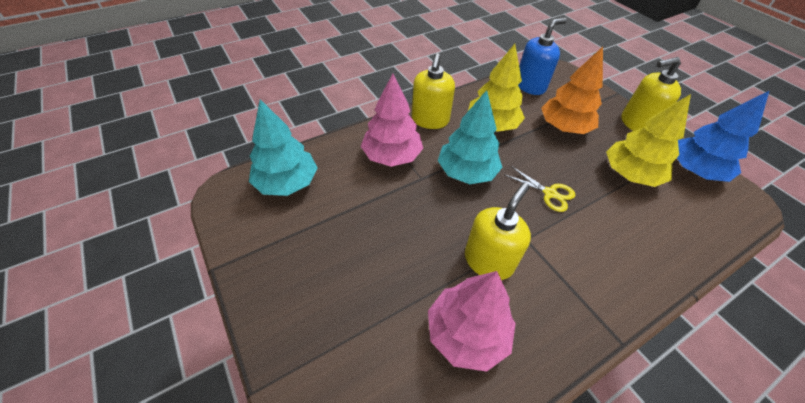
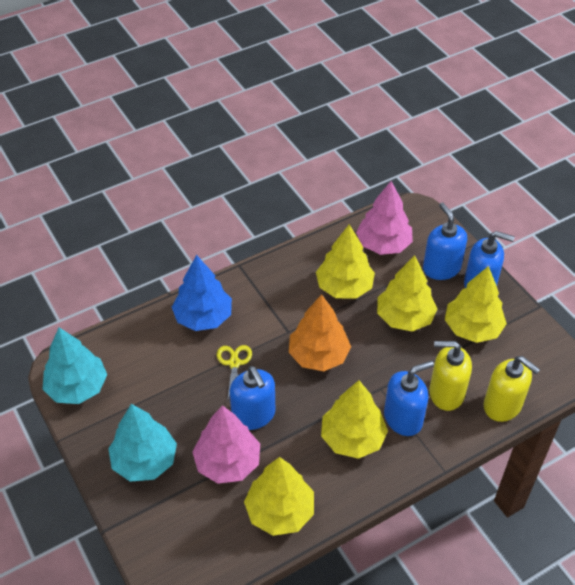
blue soap dispenser: [518,18,567,95] = 1 -> [230,366,275,430] [384,361,434,436] [423,203,467,280] [464,231,515,288] = 4
yellow soap dispenser: [412,53,455,129] [465,182,531,280] [622,57,681,131] = 3 -> [429,341,472,411] [484,356,540,422] = 2
yellow tree: [468,44,525,132] [606,94,691,187] = 2 -> [244,457,314,536] [316,224,375,299] [321,380,388,459] [377,255,437,331] [445,266,507,343] = 5

